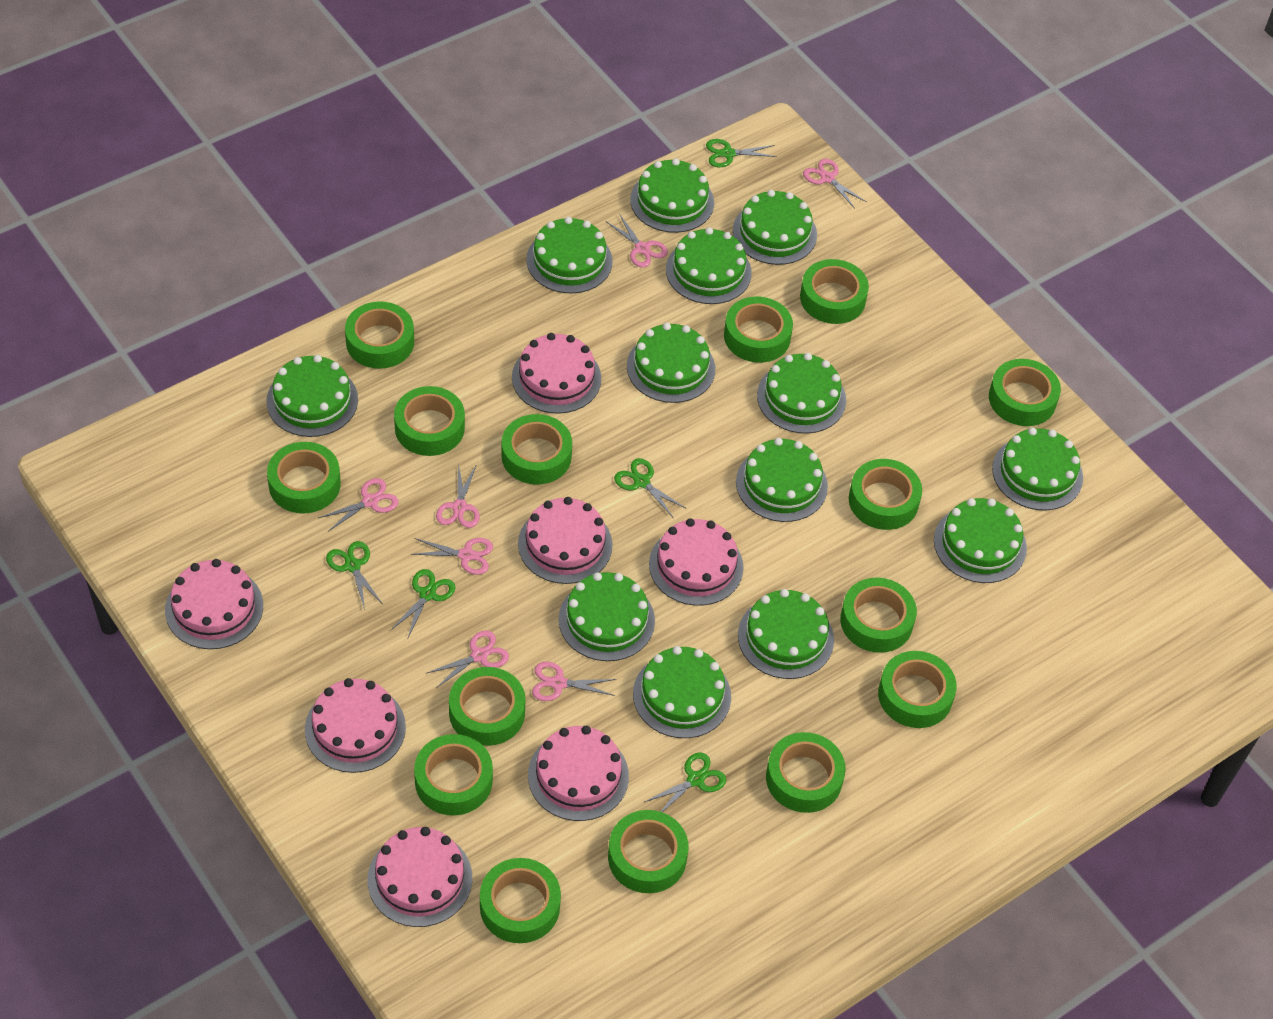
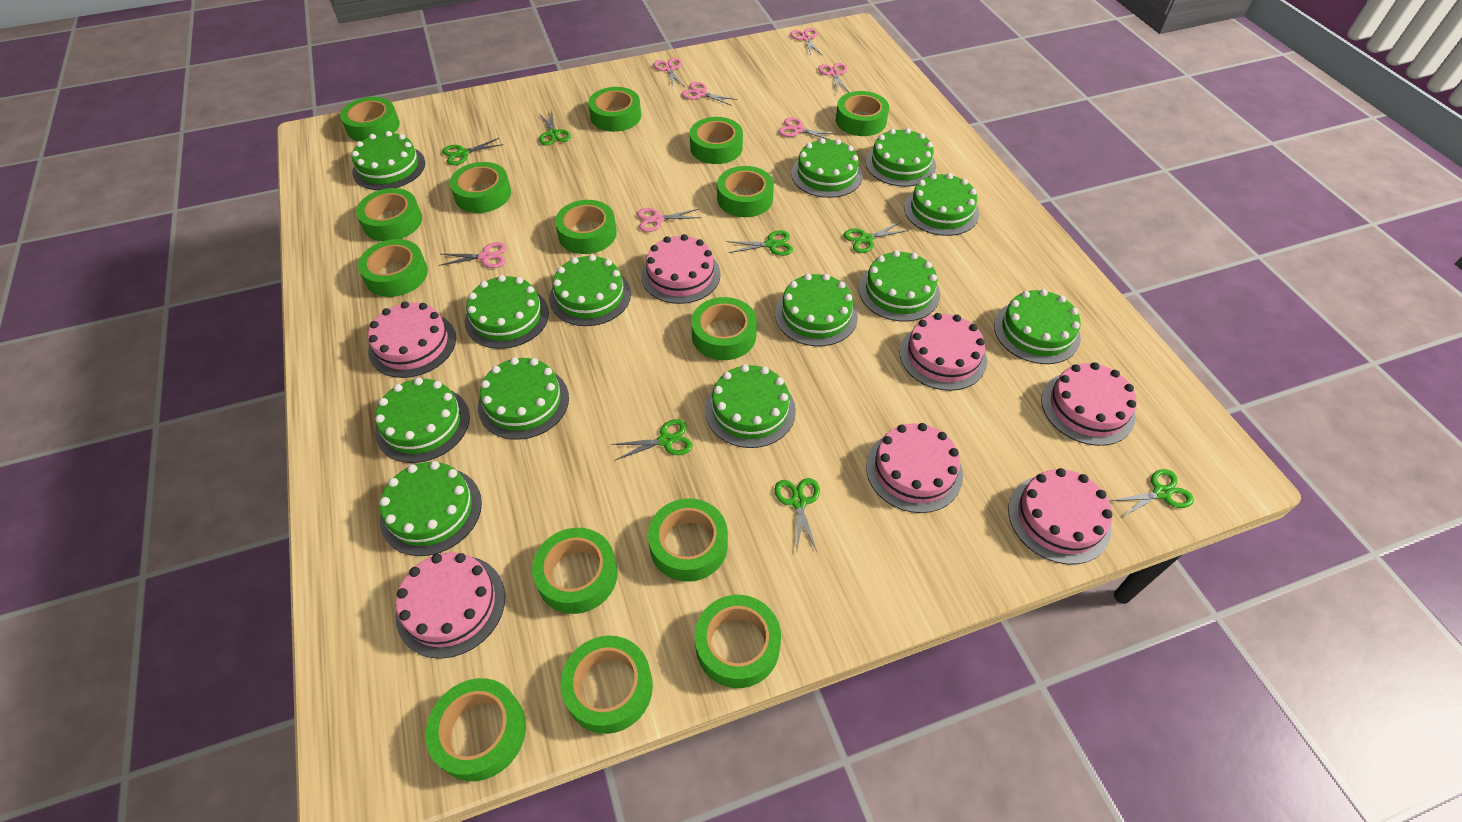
green scissors: [326,541,382,610] [391,569,456,637] [614,458,685,517] [644,753,726,812] [706,139,777,167] = 5 -> [442,138,503,165] [539,111,571,145] [611,419,693,460] [727,230,793,256] [774,478,820,551] [844,222,909,253] [1110,469,1194,518] = 7

